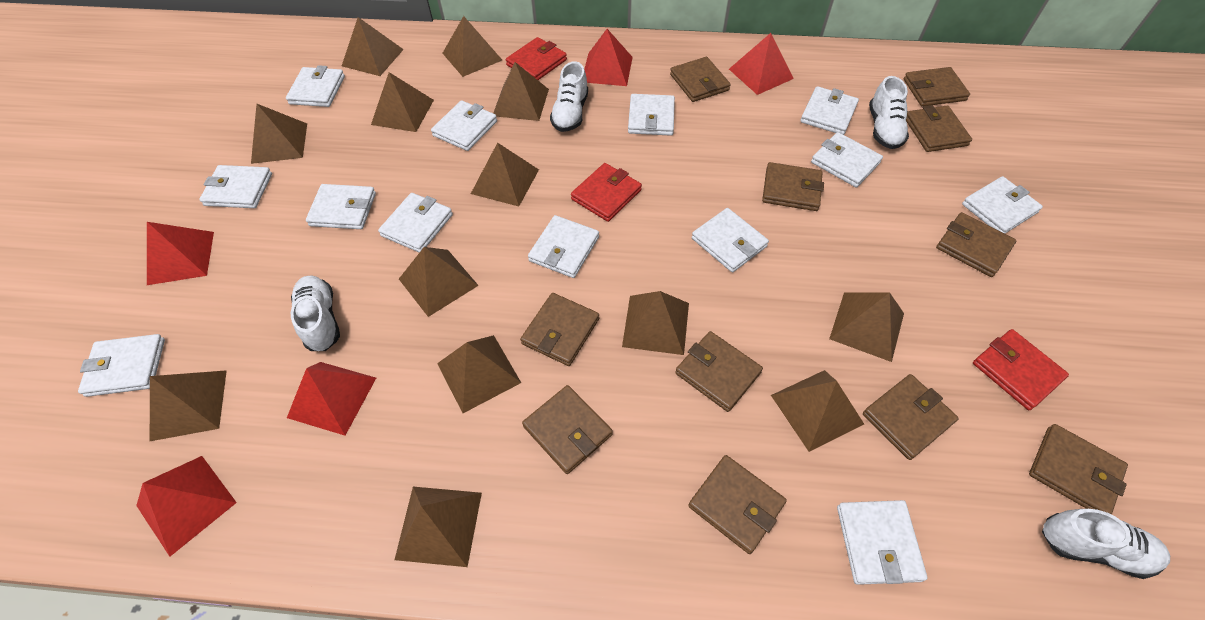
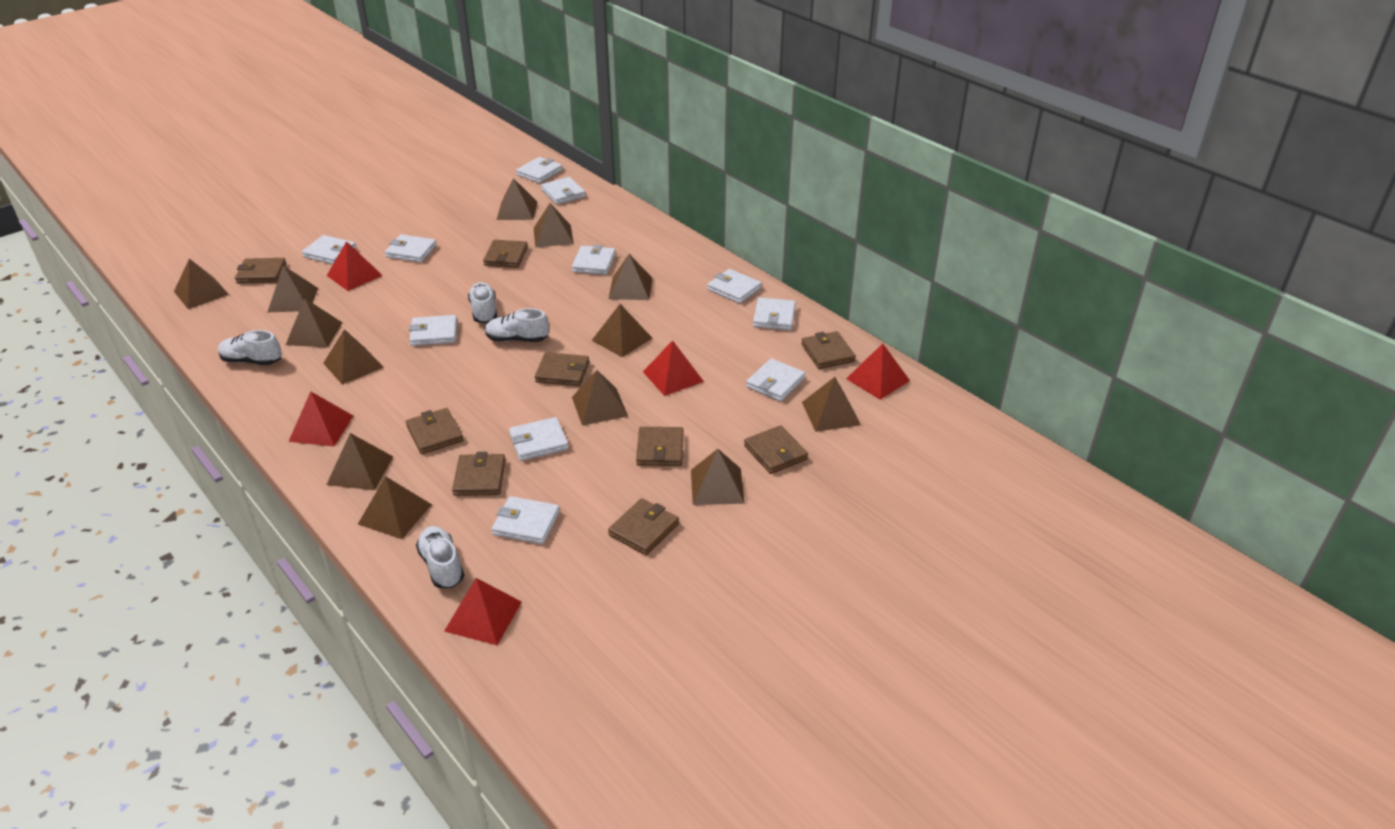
brown wallet: [520,293,599,366] [522,385,613,474] [670,57,731,102] [675,331,763,412] [688,455,787,554] [762,162,824,211] [863,374,959,460] [904,67,970,106] [906,105,972,152] [936,212,1016,277] [1029,424,1128,515] = 11 -> [235,258,286,284] [406,408,463,454] [452,452,505,496] [483,240,528,268] [535,352,589,386] [608,498,679,555] [636,427,683,466] [744,425,808,474] [801,331,856,369] = 9
red wallet: [506,37,567,80] [571,163,642,222] [973,329,1069,410] = 3 -> none = 0
white wallet: [78,334,165,397] [199,165,272,208] [286,65,345,107] [306,184,376,229] [378,193,453,253] [431,100,497,151] [528,215,599,278] [628,94,675,136] [692,208,769,272] [800,86,859,135] [811,132,883,187] [837,500,928,585] [962,176,1043,234] = 13 -> [302,235,356,264] [385,234,437,262] [409,315,457,346] [492,496,560,544] [509,417,569,461] [516,157,563,183] [541,177,586,204] [572,245,615,275] [707,269,762,304] [746,358,805,401] [753,297,796,330] = 11

